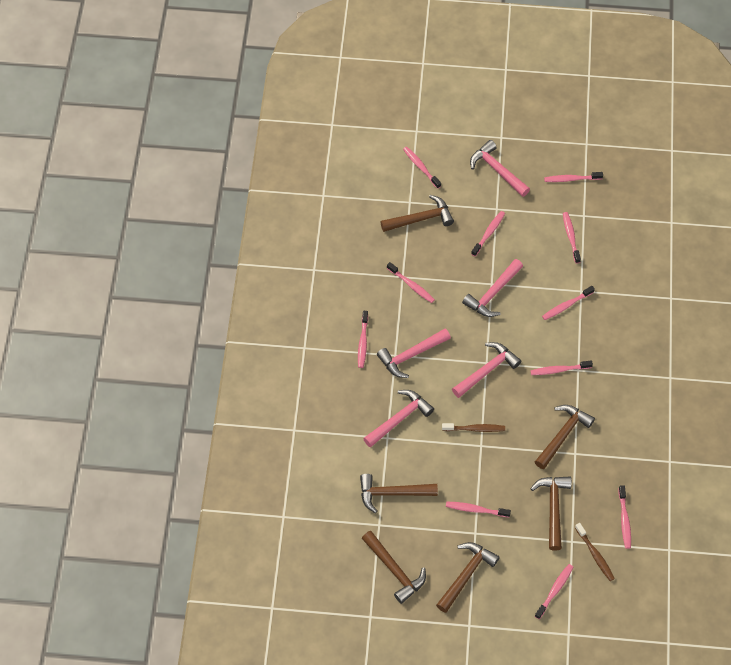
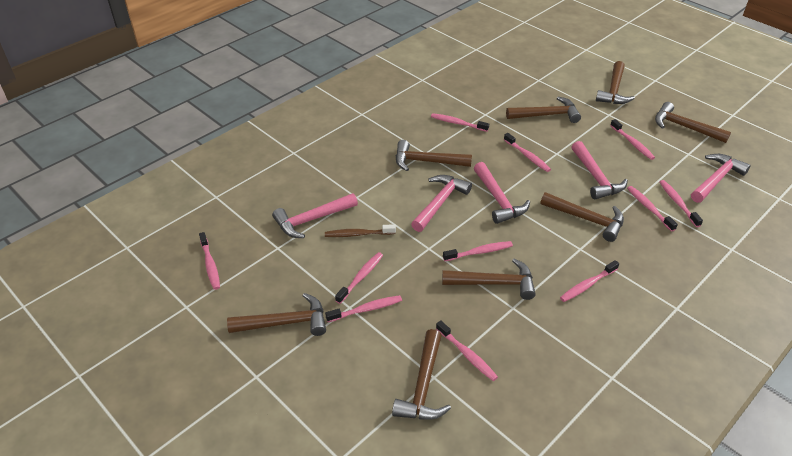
brown hammer: [360,474,438,513] [362,531,426,604] [381,195,454,232] [436,542,500,613] [530,477,572,551] [535,405,595,469] = 6 -> [227,293,326,336] [392,329,451,420] [396,140,472,171] [442,258,536,300] [506,97,581,123] [540,192,624,242] [596,61,635,104] [655,102,731,143] = 8
brown toothbrush: [442,423,505,432] [575,523,615,581] = 2 -> [325,224,396,237] = 1

